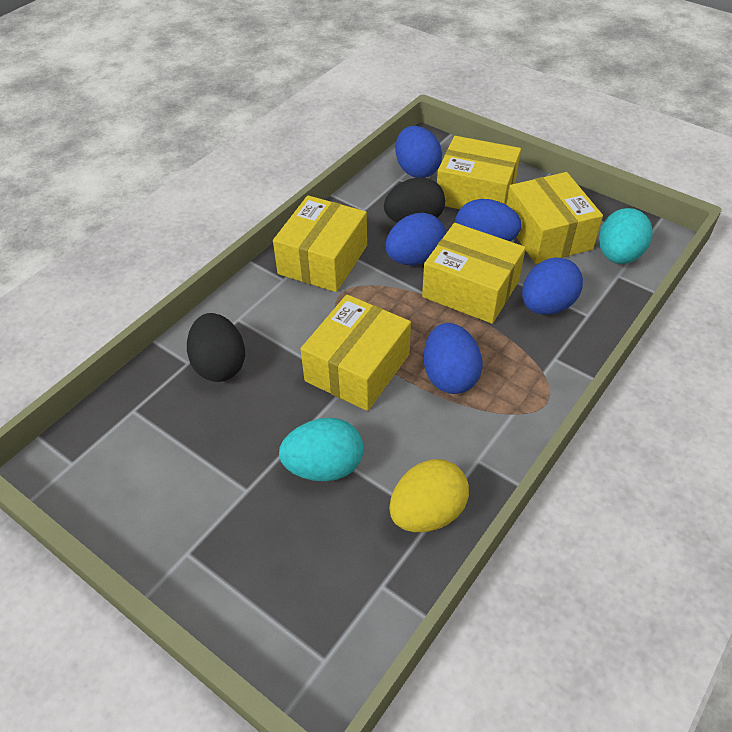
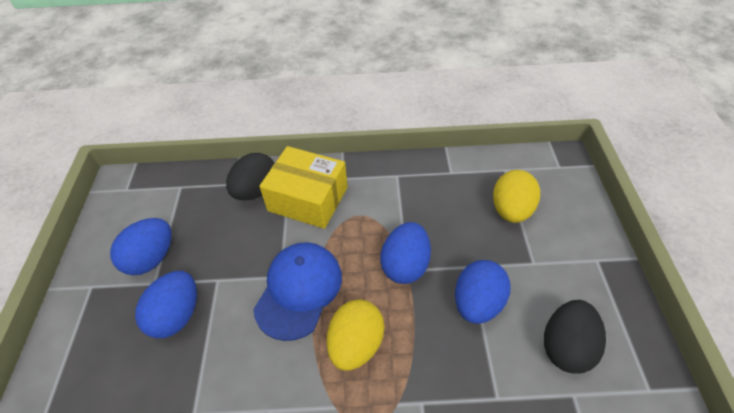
blue cap: none = 0 -> [253,242,342,341] = 1
blue egg: [385,213,446,265] [396,126,442,178] [424,323,482,394] [455,199,522,242] [522,257,583,315] = 5 -> [110,218,172,275] [135,271,197,338] [380,222,431,284] [455,260,510,324] = 4
turquoise egg: [279,418,363,481] [599,208,653,264] = 2 -> none = 0
yellow box: [273,195,367,292] [301,294,411,411] [422,223,526,324] [437,136,521,209] [506,172,603,264] = 5 -> [259,146,348,229] = 1
yellow egg: [389,459,469,532] = 1 -> [326,299,384,371] [493,170,540,223] = 2

